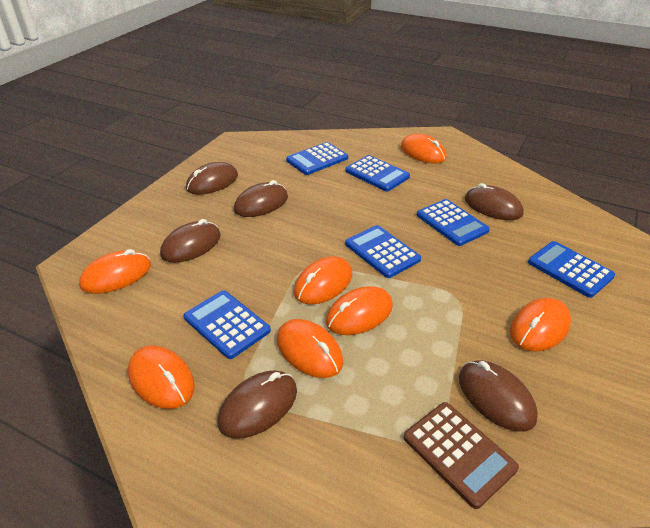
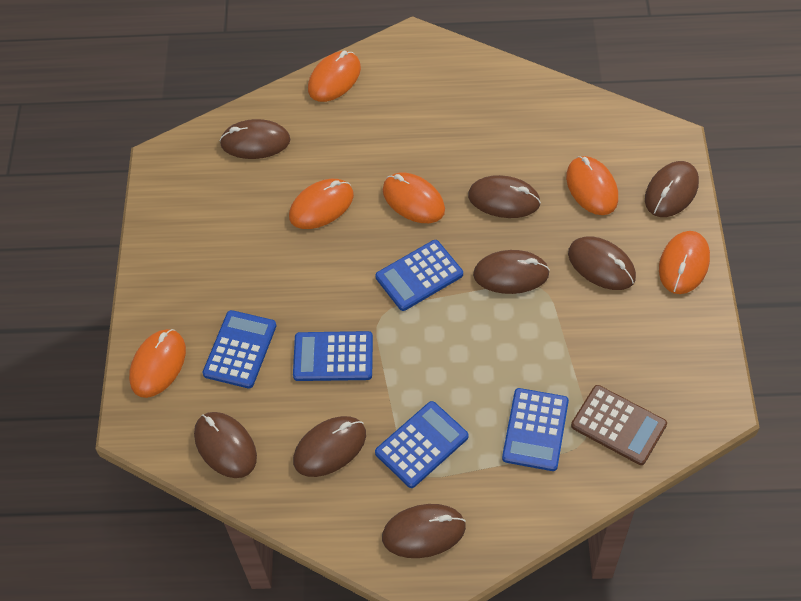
blue calculator: [184,290,271,359] [286,142,348,175] [345,155,410,191] [345,225,421,278] [417,199,490,246] [528,241,615,298] = 6 -> [202,310,277,389] [293,331,373,381] [375,240,463,311] [375,401,469,488] [502,388,569,471] = 5
brown mouse: [160,219,221,263] [186,162,238,195] [217,370,297,439] [234,180,288,217] [459,360,538,432] [465,183,524,220] = 6 -> [194,412,257,478] [220,119,290,159] [293,416,366,477] [382,504,466,558] [468,175,541,218] [473,250,550,294] [568,236,636,290] [645,161,699,217] = 8
orange mouse: [79,249,151,294] [128,345,195,409] [277,319,343,378] [294,256,352,305] [326,286,393,335] [401,134,447,164] [510,298,571,352] = 7 -> [129,329,186,398] [289,179,354,229] [308,51,361,102] [383,173,445,223] [566,156,618,215] [659,231,710,294] = 6

